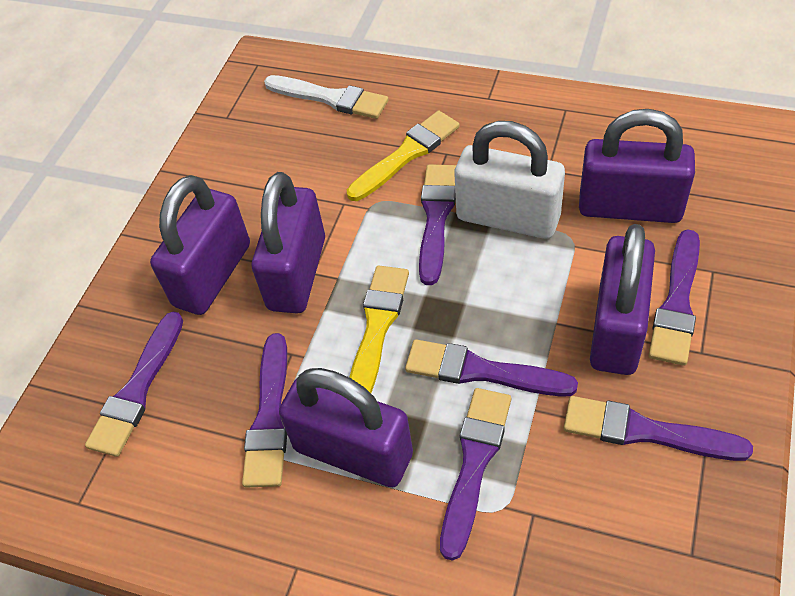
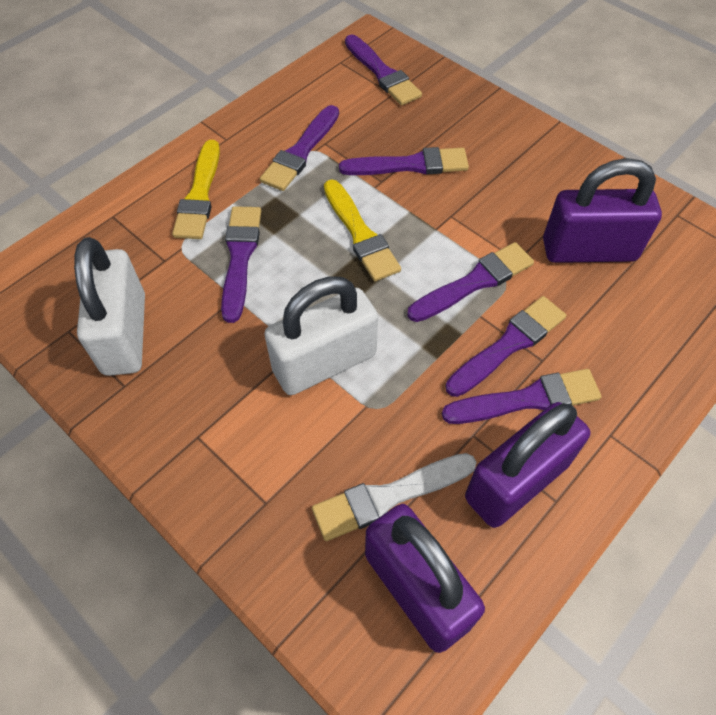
purple padlock: [150,175,250,315] [252,172,325,313] [279,368,413,487] [579,109,695,223] [590,224,655,375] = 5 -> [365,504,485,653] [465,402,590,528] [543,158,662,263] = 3
white padlock: [454,121,565,239] = 1 -> [74,237,145,376] [264,276,378,395] = 2

